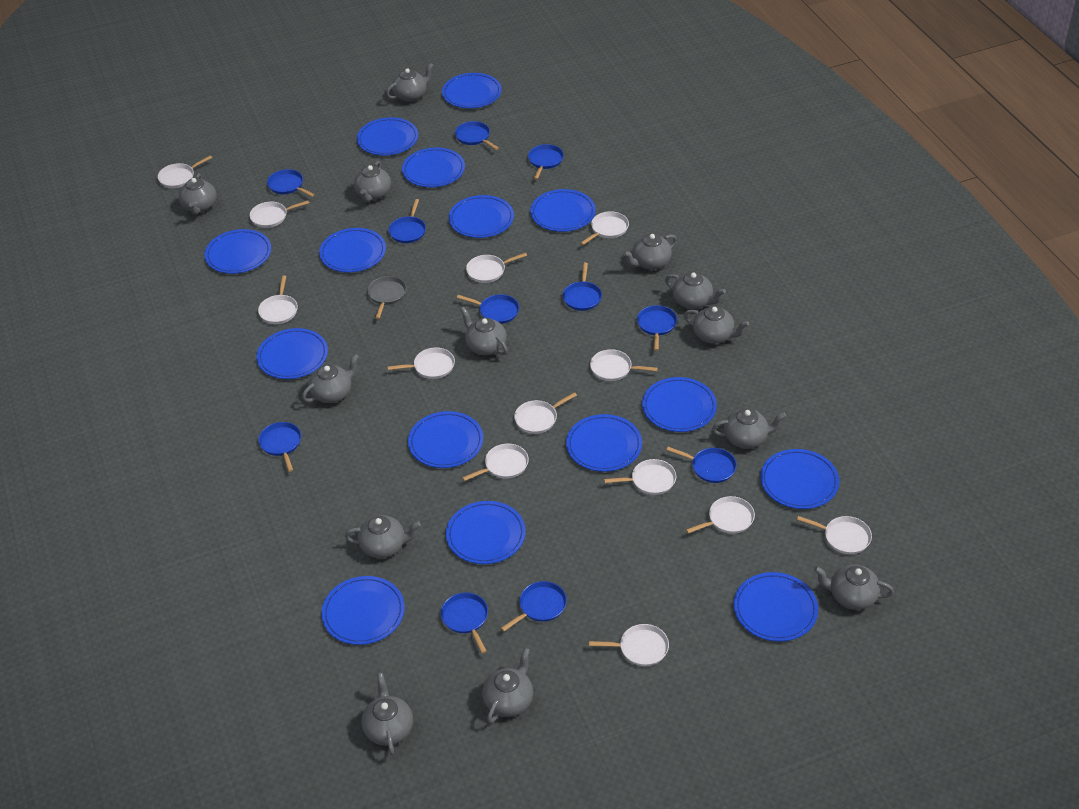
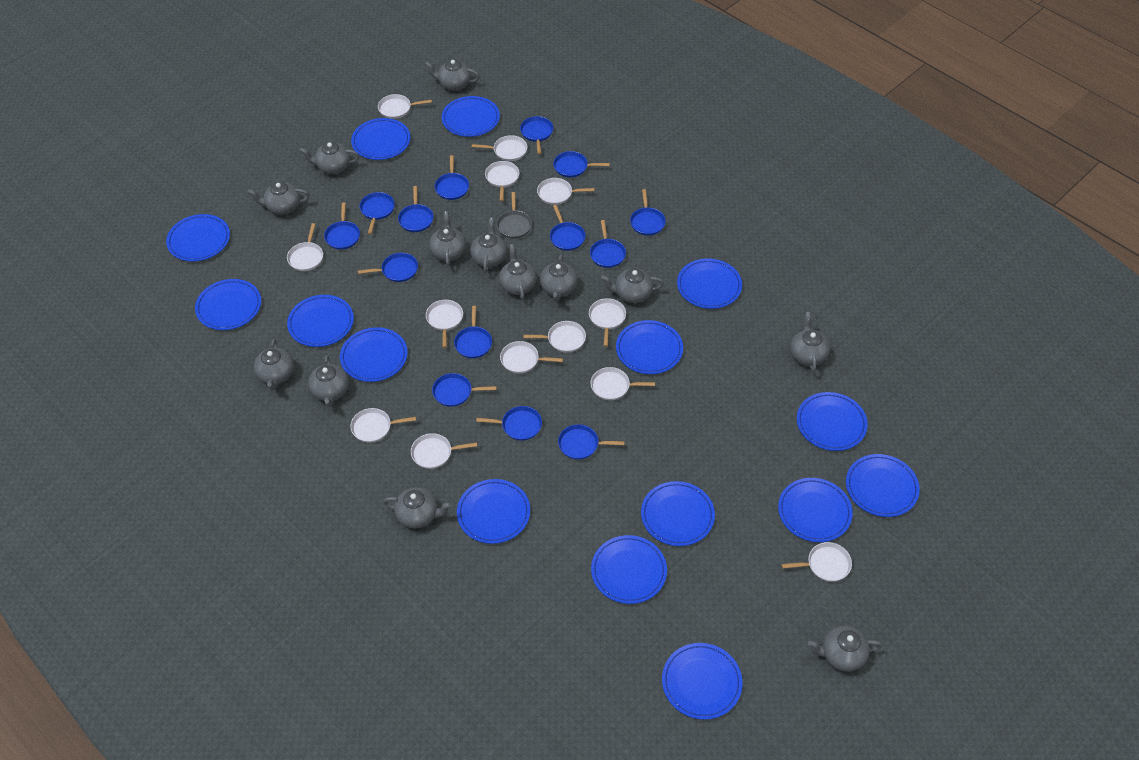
blue pan: [258,422,301,472] [267,169,314,197] [389,199,426,243] [441,593,488,653] [455,121,499,150] [457,294,519,324] [501,581,567,632] [528,144,564,180] [563,262,602,311] [637,305,677,351] [667,447,737,483] = 11 -> [324,202,360,250] [358,253,418,282] [359,192,395,234] [398,186,433,232] [432,373,497,407] [434,155,469,200] [454,306,492,358] [476,406,542,441] [520,116,553,154] [550,205,586,251] [553,151,610,178] [558,424,625,460] [590,220,626,268] [630,189,666,236] = 14

